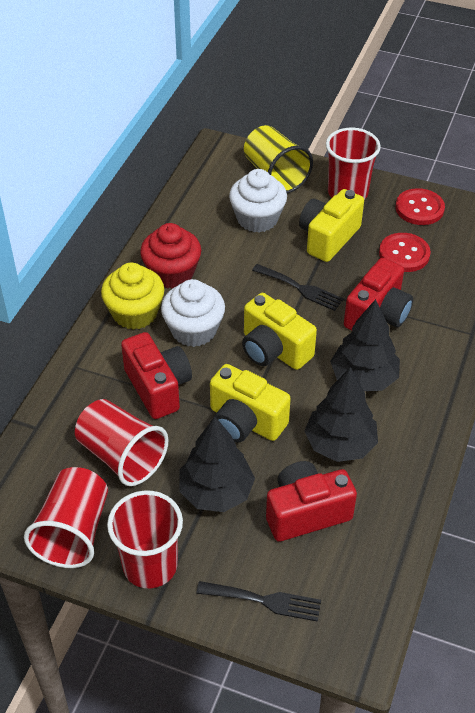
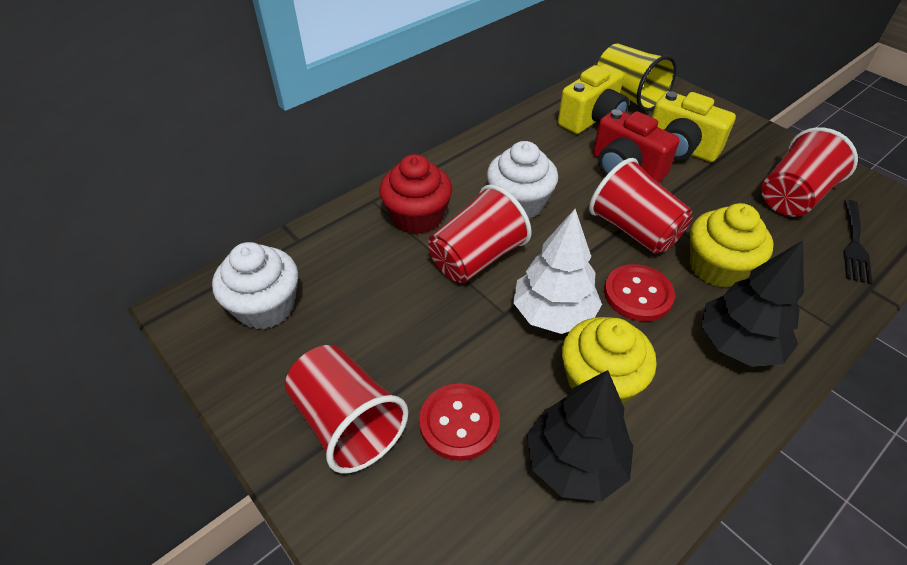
black fork: [196,581,321,622] [252,264,344,311] = 2 -> [843,200,873,285] = 1
black tree: [179,417,255,512] [304,367,378,462] [330,299,400,391] = 3 -> [527,370,633,501] [701,240,804,367] = 2
red camera: [121,332,192,419] [266,461,357,542] [344,258,413,330] = 3 -> [593,109,680,183] = 1
white tree: none = 0 -> [513,209,602,334] = 1
yellow camera: [210,364,291,442] [242,293,317,370] [299,189,364,262] = 3 -> [558,64,629,134] [652,91,736,162] = 2
yellow cupcake: [101,263,165,330] = 1 -> [562,317,657,404] [690,203,774,288] = 2

